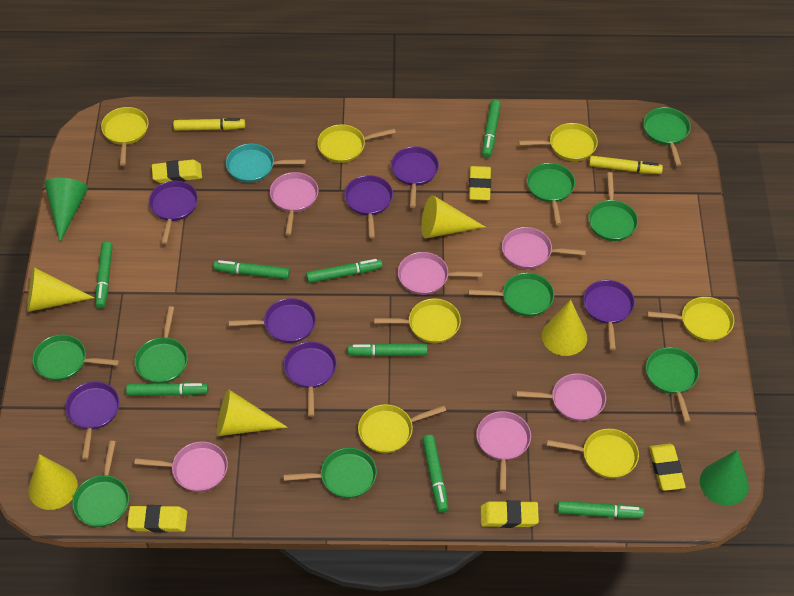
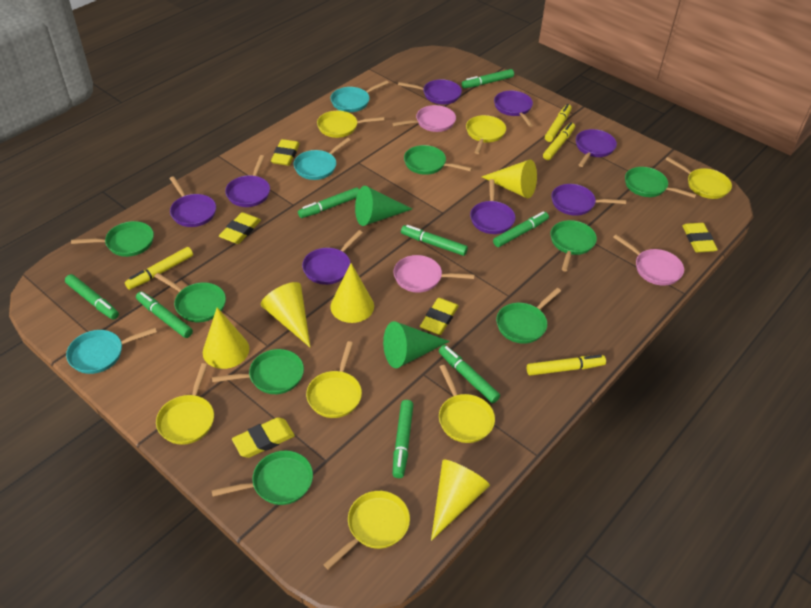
green pan: [32,334,119,381] [72,441,129,527] [134,306,188,383] [283,448,377,498] [469,273,554,316] [527,163,575,225] [588,172,638,241] [643,107,691,166] [646,347,699,422] = 9 -> [71,221,154,257] [154,273,226,322] [211,451,313,505] [212,349,304,394] [404,145,472,175] [496,288,561,344] [550,220,597,271] [625,167,697,198] = 8
pink pan: [134,442,228,492] [270,172,318,235] [398,252,483,295] [476,411,531,491] [502,227,586,269] [516,373,606,421] = 6 -> [392,105,456,132] [393,255,475,293] [613,234,684,286] = 3
purple pan: [65,382,120,460] [149,181,198,244] [229,298,316,343] [284,342,337,417] [344,175,393,239] [391,146,439,208] [583,280,635,350] = 7 -> [170,176,216,227] [225,155,270,207] [302,230,363,285] [398,79,462,104] [470,179,515,234] [494,91,533,127] [551,184,626,216] [576,129,617,167] = 8
turquoise pan: [226,144,306,183] = 1 -> [66,328,157,374] [294,138,351,180] [330,80,389,112] = 3
yellow marker: [173,118,245,131] [589,156,663,174] = 2 -> [125,247,193,290] [527,355,606,376] [543,122,575,160] [545,104,572,142] = 4

